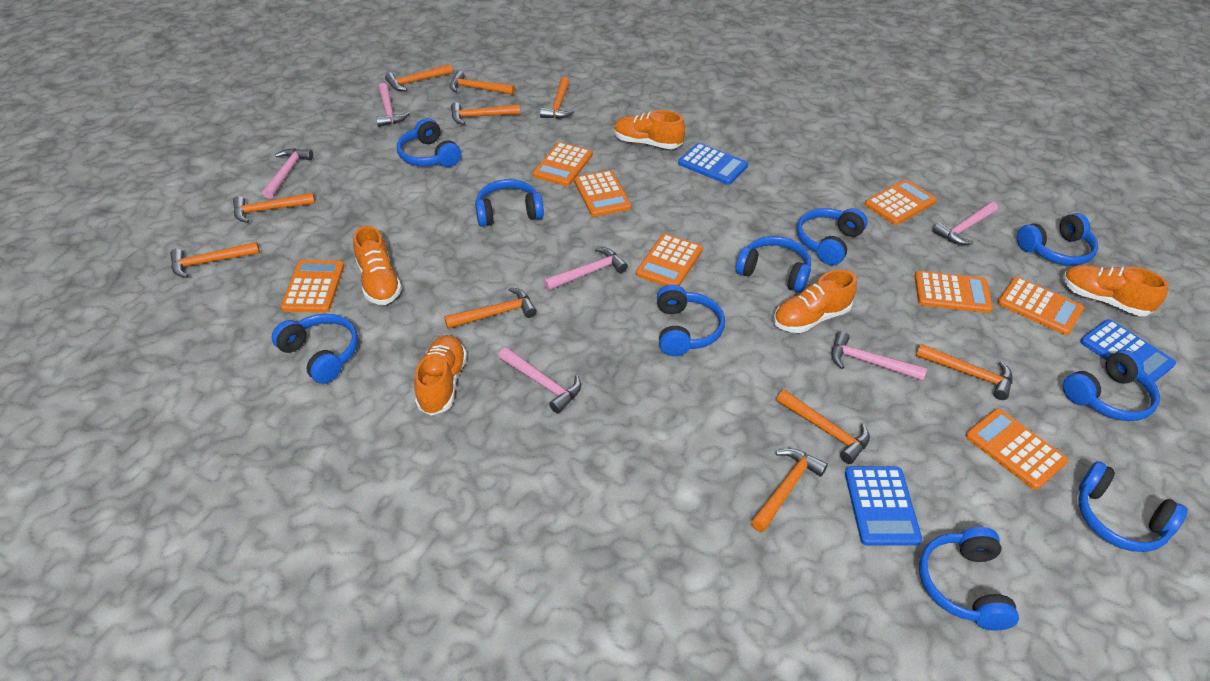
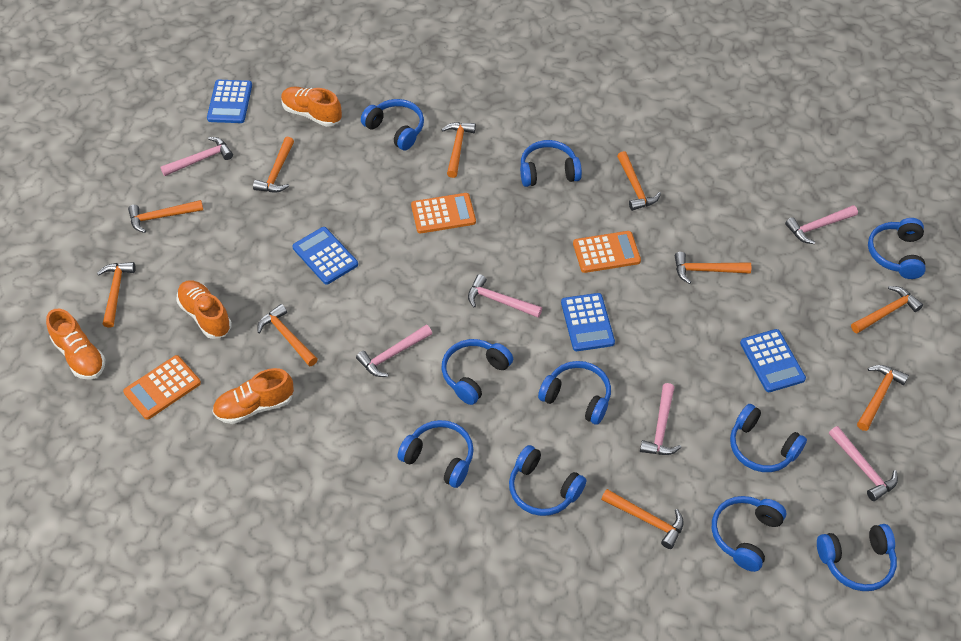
blue calculator: [678,143,748,185] [845,467,922,546] [1080,319,1176,383] = 3 -> [207,80,252,123] [292,227,358,285] [561,293,615,351] [740,329,806,392] = 4
orange calculator: [281,260,344,313] [533,142,593,186] [574,170,631,217] [636,233,703,286] [864,179,937,225] [914,271,993,313] [966,409,1068,490] [997,277,1084,335] = 8 -> [123,355,201,420] [411,193,476,233] [573,231,641,273] = 3
orange shoe: [353,226,402,305] [414,335,467,416] [614,110,685,149] [773,270,857,333] [1063,264,1168,316] = 5 -> [46,309,105,380] [176,280,232,339] [212,368,294,424] [281,87,342,127] = 4

